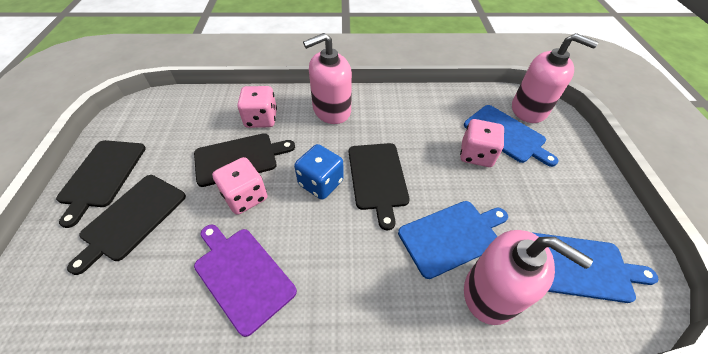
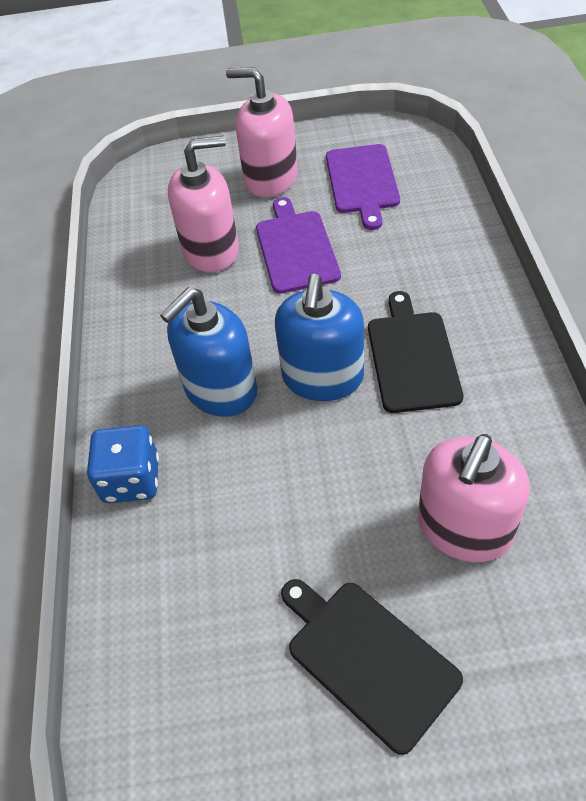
black cutting board: [56,140,146,228] [67,175,186,275] [194,133,295,187] [349,143,410,230] = 4 -> [281,579,463,755] [368,291,463,413] = 2
blue cutting board: [398,201,508,279] [464,105,559,167] [531,232,659,303] = 3 -> none = 0
blue soap dispenser: none = 0 -> [160,287,257,417] [275,274,364,401] = 2
pink dice: [212,157,267,215] [237,86,277,128] [460,119,504,167] = 3 -> none = 0
purple cutting board: [194,225,297,337] = 1 -> [256,197,341,294] [326,144,400,230] = 2

